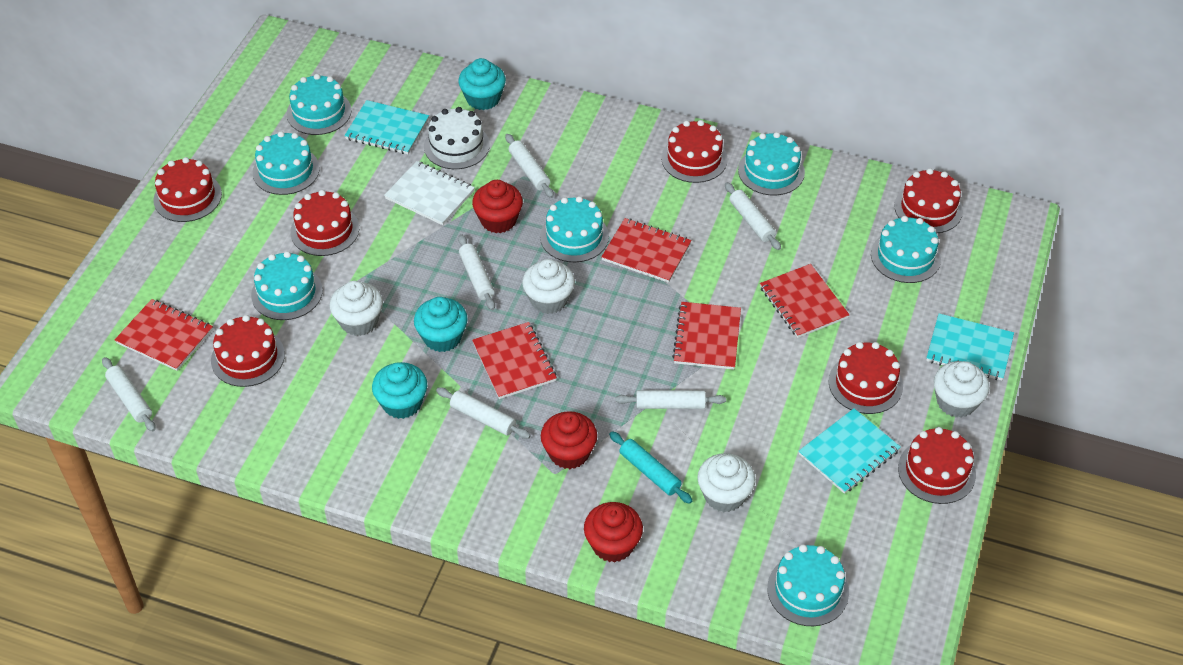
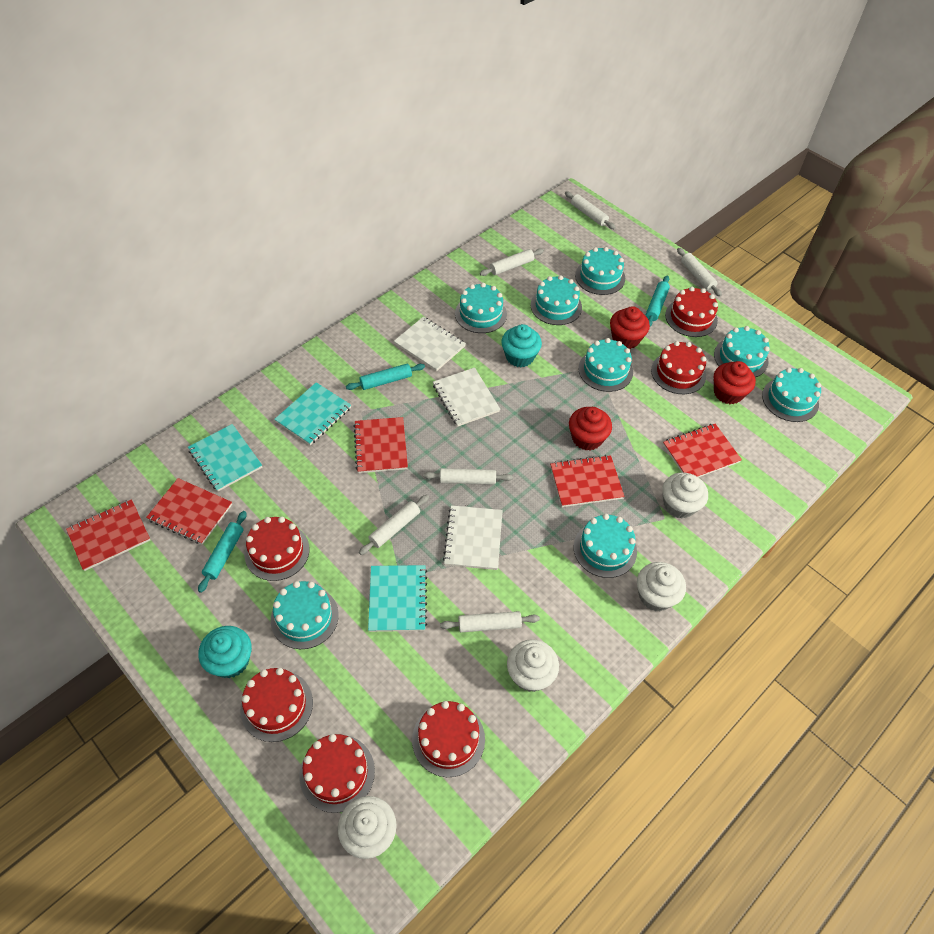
red cake: [153,157,222,222] [211,315,285,387] [290,190,359,256] [661,120,727,183] [829,342,903,414] [894,168,963,234] [898,427,976,504] = 7 -> [240,668,313,742] [245,516,310,581] [299,734,375,813] [412,701,485,777] [651,341,706,394] [665,287,718,337] = 6
turquoise cake: [251,251,323,320] [253,131,320,195] [287,74,351,135] [540,196,609,262] [738,132,805,195] [767,544,849,626] [871,216,941,283] = 7 -> [271,581,339,649] [455,283,507,333] [531,275,582,325] [574,514,637,578] [575,247,625,295] [578,338,633,392] [714,326,770,377] [762,368,821,422] = 8
turquoise cupcake: [372,362,427,419] [414,297,468,352] [458,58,506,110] = 3 -> [199,626,252,678] [501,324,542,367] = 2
turquoise rolling pin: [609,431,692,504] = 1 -> [198,511,246,593] [346,364,425,390] [646,276,670,326] = 3
white cake: [424,107,490,169] = 1 -> none = 0
white notebook: [384,161,475,225] = 1 -> [394,317,466,372] [433,367,500,427] [443,505,503,570] = 3

